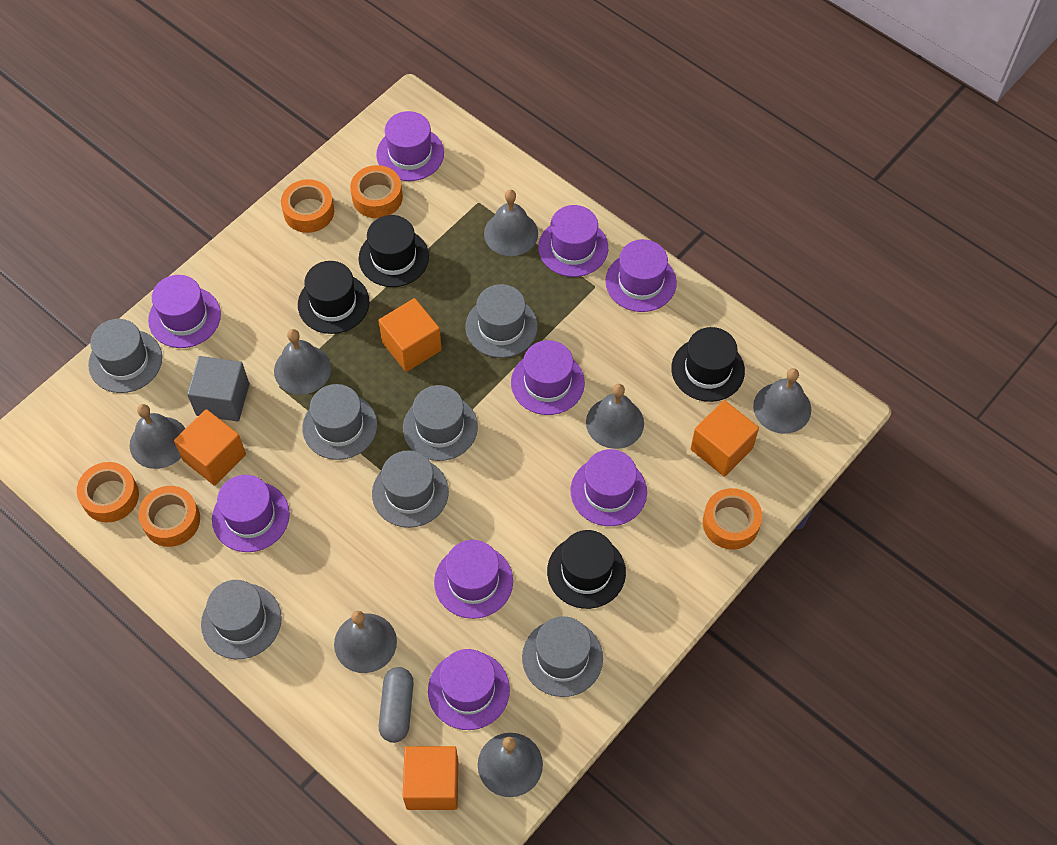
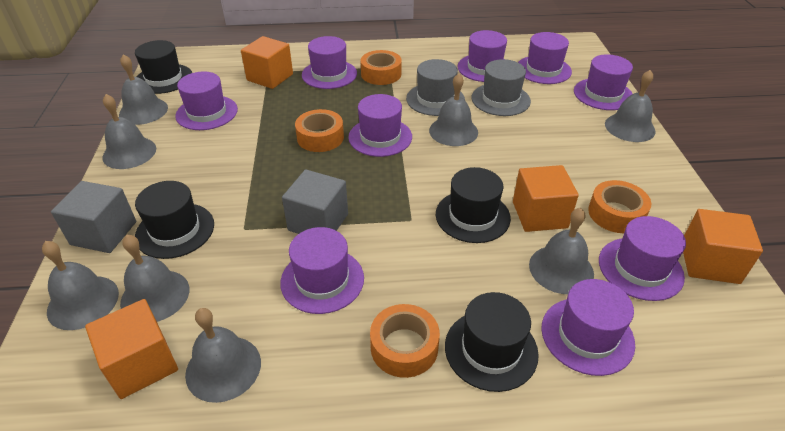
grey bell: [130,404,185,469] [274,329,331,395] [334,611,397,673] [478,733,543,797] [484,190,538,256] [586,384,644,449] [753,368,811,434] = 7 -> [42,241,119,330] [102,94,156,169] [119,54,168,125] [120,235,189,322] [185,308,261,403] [429,74,478,146] [529,208,594,294] [605,70,656,142] = 8
grey capsule: [379,667,413,743] = 1 -> none = 0
grey cube: [187,356,249,421] = 1 -> [51,181,136,253] [282,169,348,234] = 2
grey hat: [88,319,162,393] [201,580,282,659] [302,384,377,460] [372,450,449,528] [403,385,478,461] [465,284,538,358] [522,616,603,697] = 7 -> [406,59,465,116] [471,59,531,116] = 2
orange tape: [77,462,139,522] [138,486,200,547] [281,179,334,233] [350,165,403,218] [703,488,762,550] = 5 -> [295,109,344,152] [360,50,402,85] [370,304,440,378] [588,180,651,233] = 4

